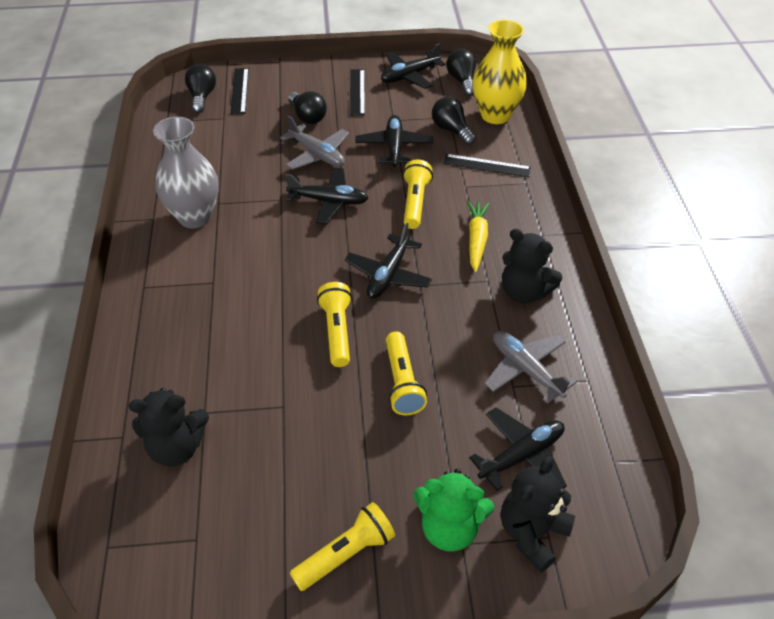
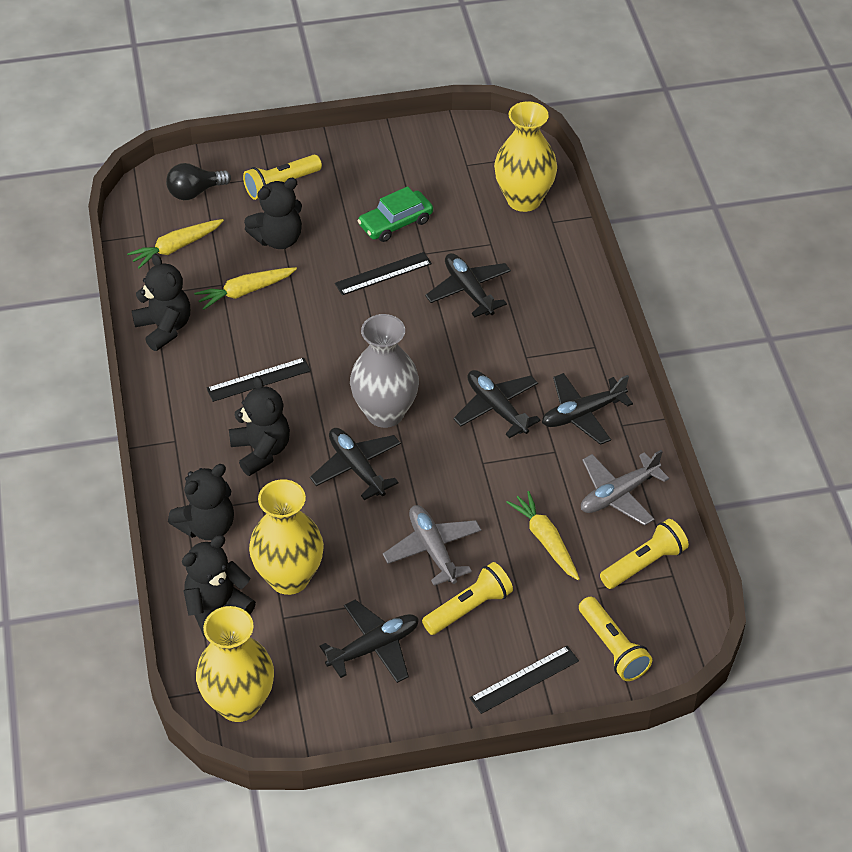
black light bulb: [185,64,216,113] [288,91,327,124] [432,97,476,145] [446,48,476,96] = 4 -> [166,163,231,200] = 1
black teddy bear: [129,388,209,466] [501,456,575,572] [502,229,562,304] = 3 -> [132,254,190,351] [168,464,234,540] [182,535,256,638] [229,376,290,476] [244,178,302,249] = 5
green car: none = 0 -> [358,186,433,242] = 1
green teddy bear: [413,468,494,552] = 1 -> none = 0
yellow carrot: [467,201,490,272] = 1 -> [127,219,224,269] [194,267,297,310] [506,491,580,580] = 3
yellow vase: [473,20,527,124] = 1 -> [196,606,274,722] [249,479,324,595] [494,101,557,212] = 3

